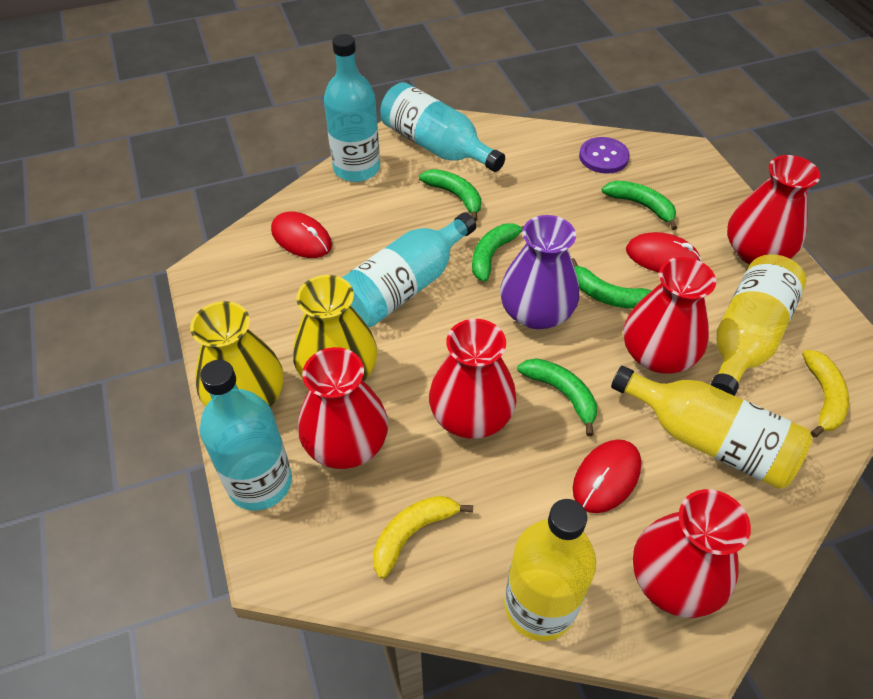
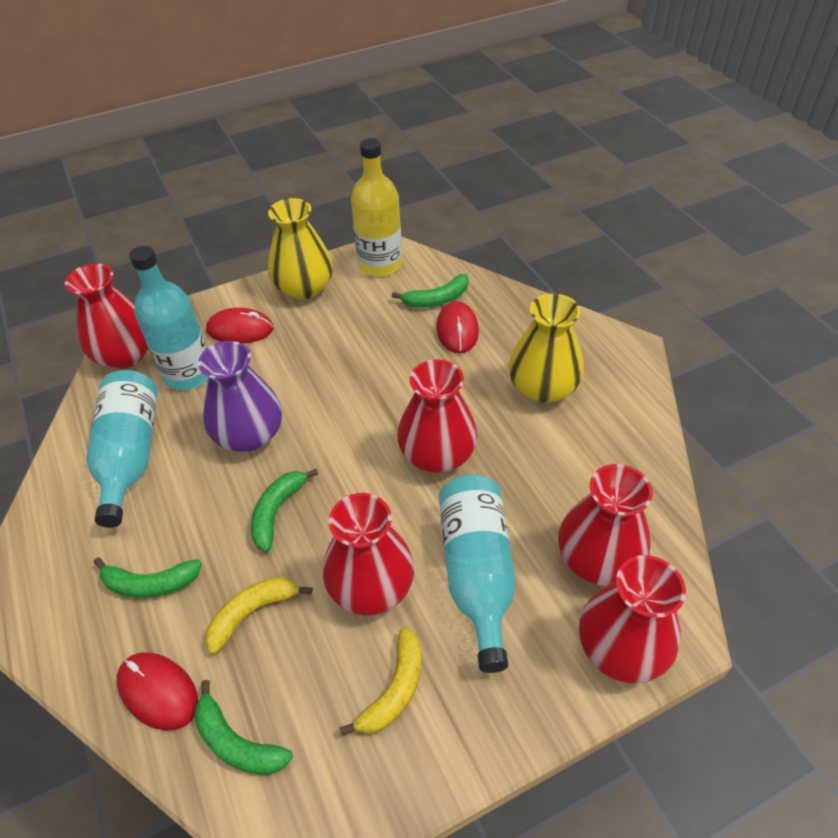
green banana: [419,169,481,222] [472,223,524,282] [517,358,597,436] [572,258,651,309] [602,181,677,230] = 5 -> [94,557,202,598] [194,680,293,774] [251,469,318,552] [392,274,469,308] = 4
purple button: [579,137,630,174] = 1 -> none = 0
turquoise bottle: [200,360,292,511] [324,34,380,182] [342,213,476,327] [380,82,505,172] = 4 -> [86,370,157,528] [129,246,208,390] [439,474,516,673] = 3
yellow bottle: [504,499,596,641] [611,366,812,489] [710,254,807,396] = 3 -> [351,138,402,277] = 1

